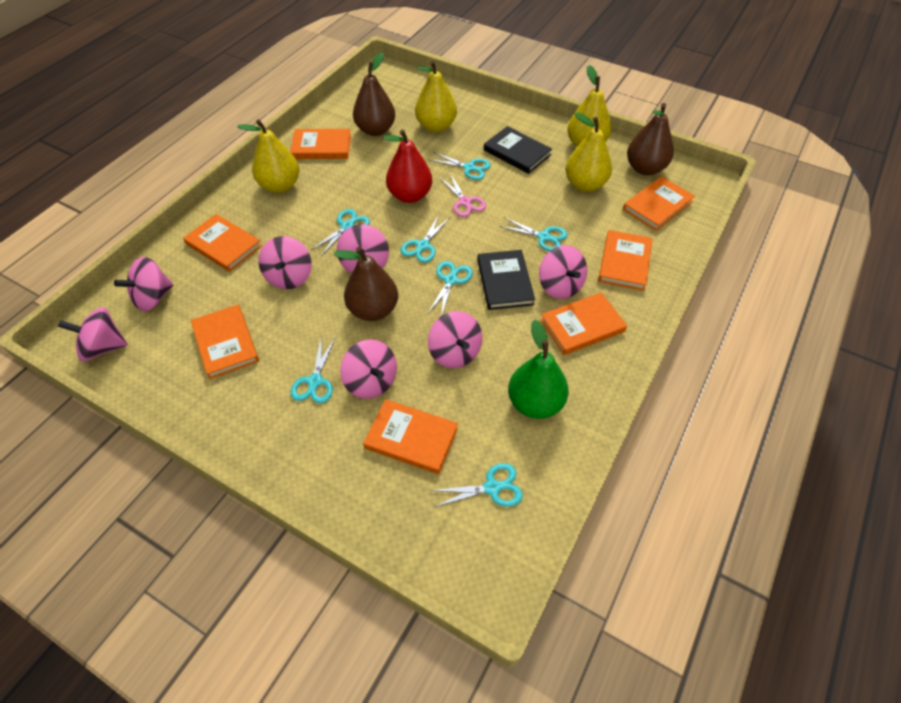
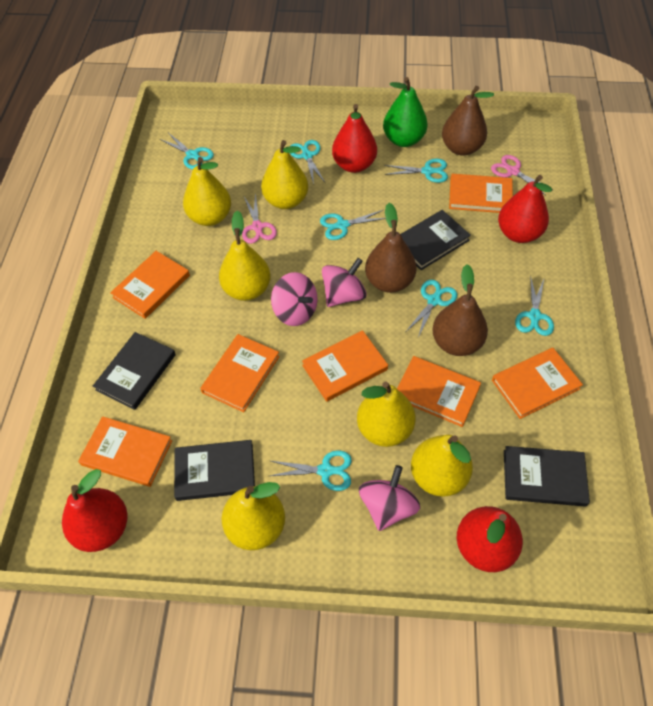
black book: [477,250,535,310] [484,126,552,174] = 2 -> [93,332,176,410] [174,440,255,501] [400,210,471,270] [504,446,590,507] = 4
pink scissors: [440,173,486,217] = 1 -> [242,193,277,244] [491,155,553,195] = 2
pink spinning top: [58,307,128,361] [114,257,173,311] [259,236,312,289] [337,224,389,273] [340,339,397,399] [428,311,482,368] [539,245,587,299] = 7 -> [271,272,318,326] [322,258,367,307] [359,465,420,531] = 3
red pear: [384,130,432,203] = 1 -> [62,469,127,552] [332,104,377,173] [457,506,523,572] [498,175,552,243] = 4
yellow pear: [237,119,299,193] [415,61,457,132] [565,112,612,192] [567,65,612,147] = 4 -> [183,157,231,226] [219,211,270,301] [222,482,285,550] [261,140,308,209] [357,382,416,447] [411,435,473,497] = 6

